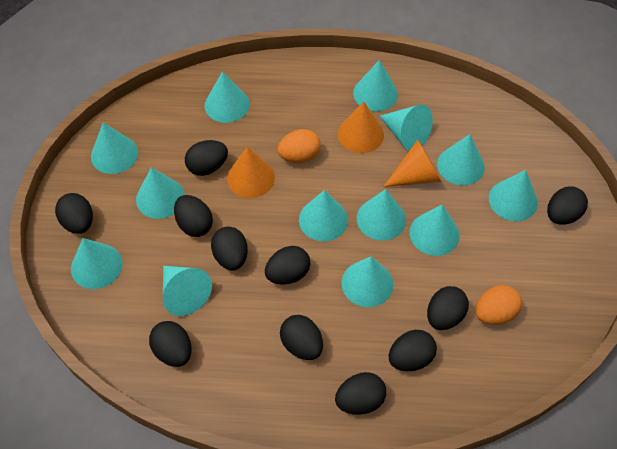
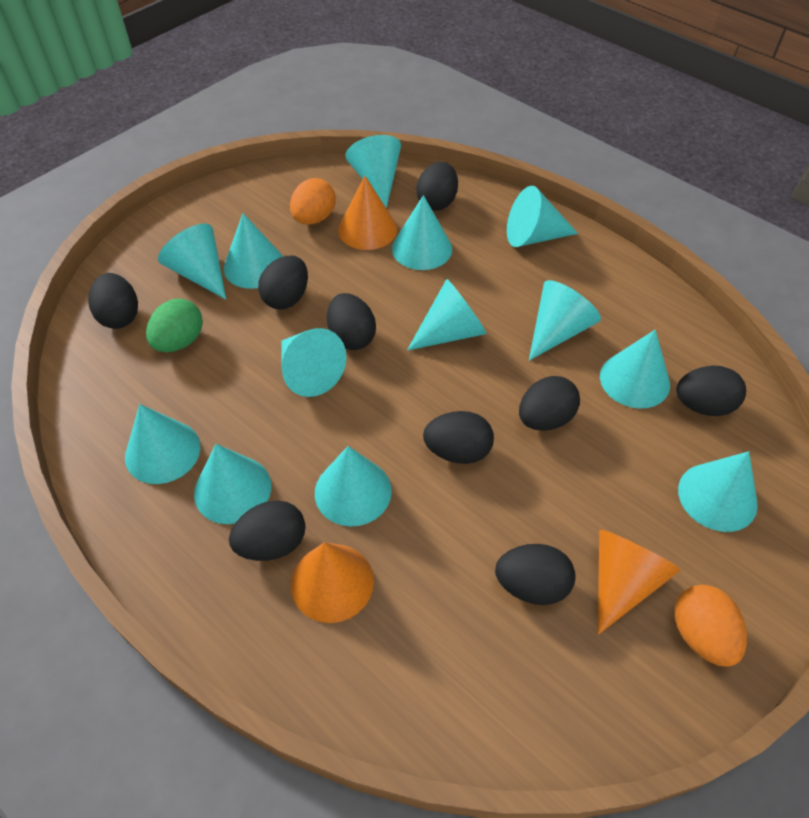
black egg: [55,193,93,234] [149,321,192,367] [174,195,213,237] [185,140,228,176] [211,227,248,270] [265,246,310,284] [280,315,323,360] [335,372,386,415] [389,330,437,371] [427,286,469,330] [547,186,588,225] = 11 -> [88,273,138,329] [229,500,306,561] [258,256,308,309] [327,293,376,350] [416,162,458,211] [423,411,494,464] [495,544,575,605] [519,376,580,431] [676,366,746,416] = 9
green egg: none = 0 -> [146,299,203,352] = 1

